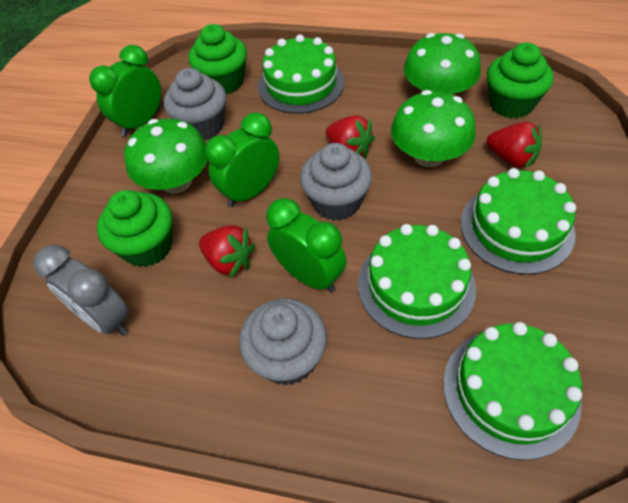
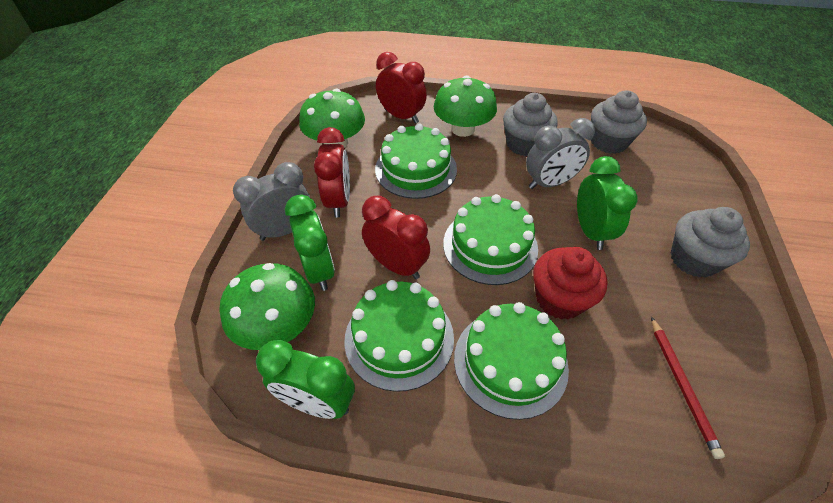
green cupcake: [97,190,172,267] [189,24,247,94] [487,43,553,119] = 3 -> none = 0
grey clock: [33,245,129,336] = 1 -> [233,162,310,241] [526,118,595,189] = 2
red clock: none = 0 -> [314,127,350,218] [362,196,430,279] [376,52,427,124] = 3
red cupcake: none = 0 -> [533,247,608,320] = 1
red pencil: none = 0 -> [651,317,725,459] = 1
red strawberry: [199,225,255,278] [326,115,375,158] [487,122,542,169] = 3 -> none = 0

